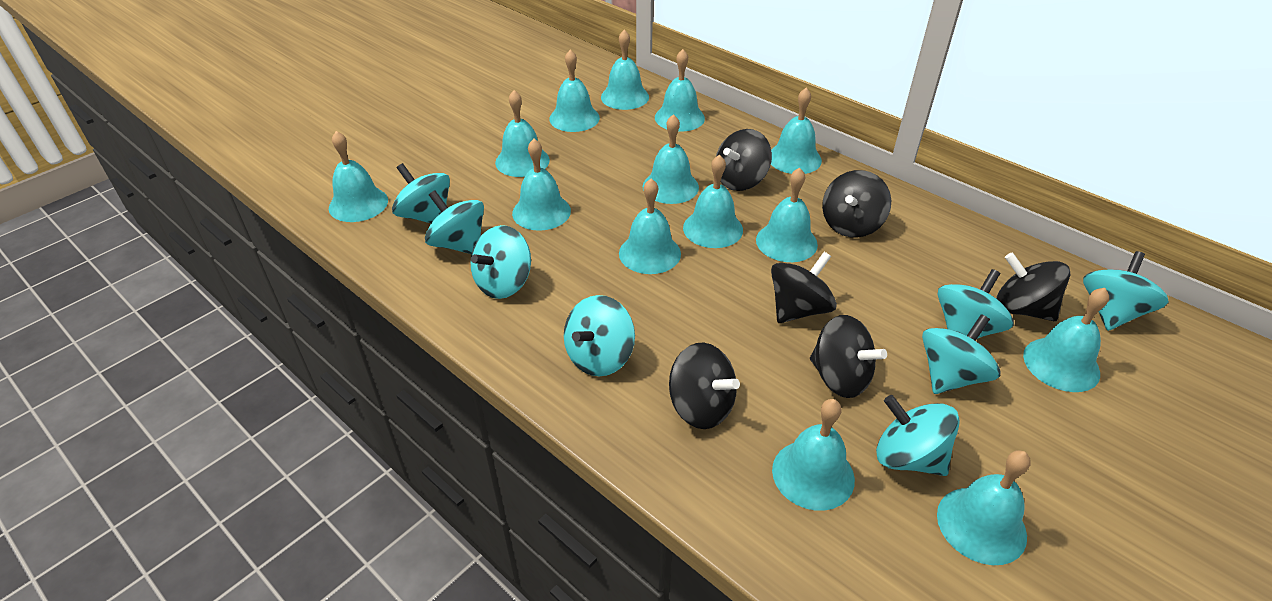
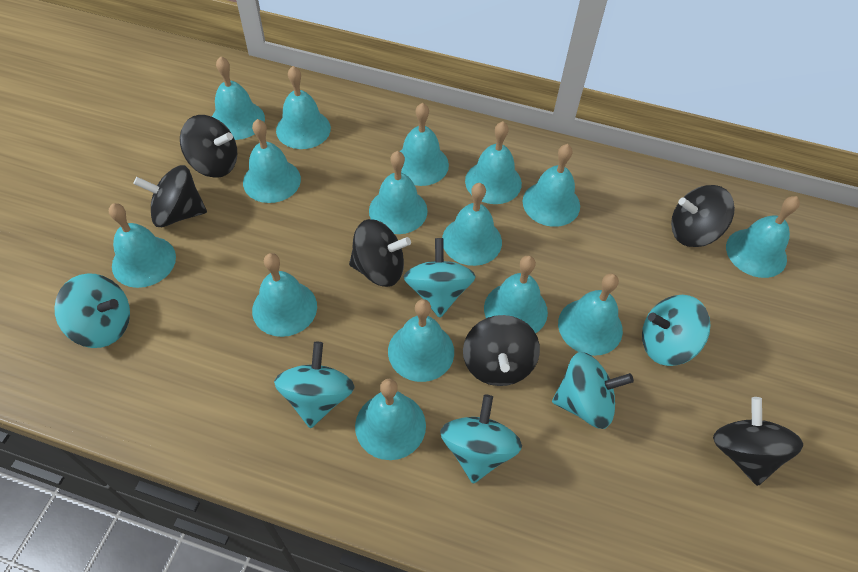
turquoise bell: [329,131,388,222] [495,90,550,177] [512,139,571,231] [549,49,600,132] [601,29,649,110] [619,179,681,274] [643,114,699,204] [655,49,705,132] [683,154,743,248] [756,167,818,262] [771,88,822,174] [772,399,855,511] [937,451,1031,565] [1023,288,1109,392] = 14 -> [109,203,176,288] [212,56,265,140] [243,119,301,203] [252,253,317,337] [276,66,331,149] [355,379,426,460] [369,151,428,234] [388,299,454,382] [399,103,449,186] [442,183,502,266] [465,121,522,204] [484,256,548,334] [523,144,580,227] [558,273,623,356] [726,196,800,278] = 15
turquoise spinning top: [392,163,450,223] [425,190,484,254] [471,225,531,299] [564,295,635,376] [876,395,960,476] [922,314,1000,394] [938,269,1014,339] [1083,251,1169,331] = 8 -> [54,273,130,348] [274,342,355,428] [404,238,476,318] [440,395,522,484] [552,352,634,429] [642,295,711,366] = 6

